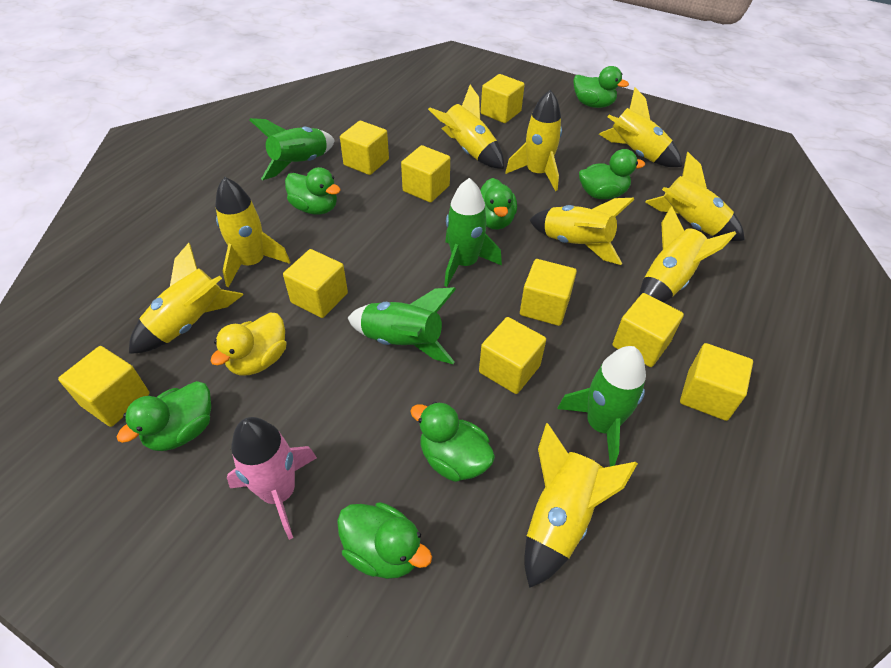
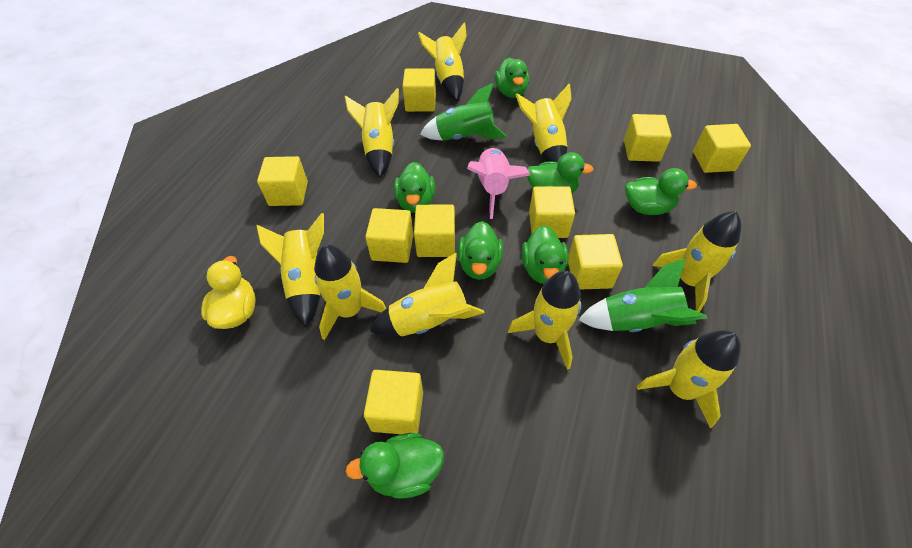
green rocket: [249,118,335,180] [348,287,456,364] [444,178,502,287] [557,346,646,466] = 4 -> [420,83,507,141] [578,258,707,332] = 2

